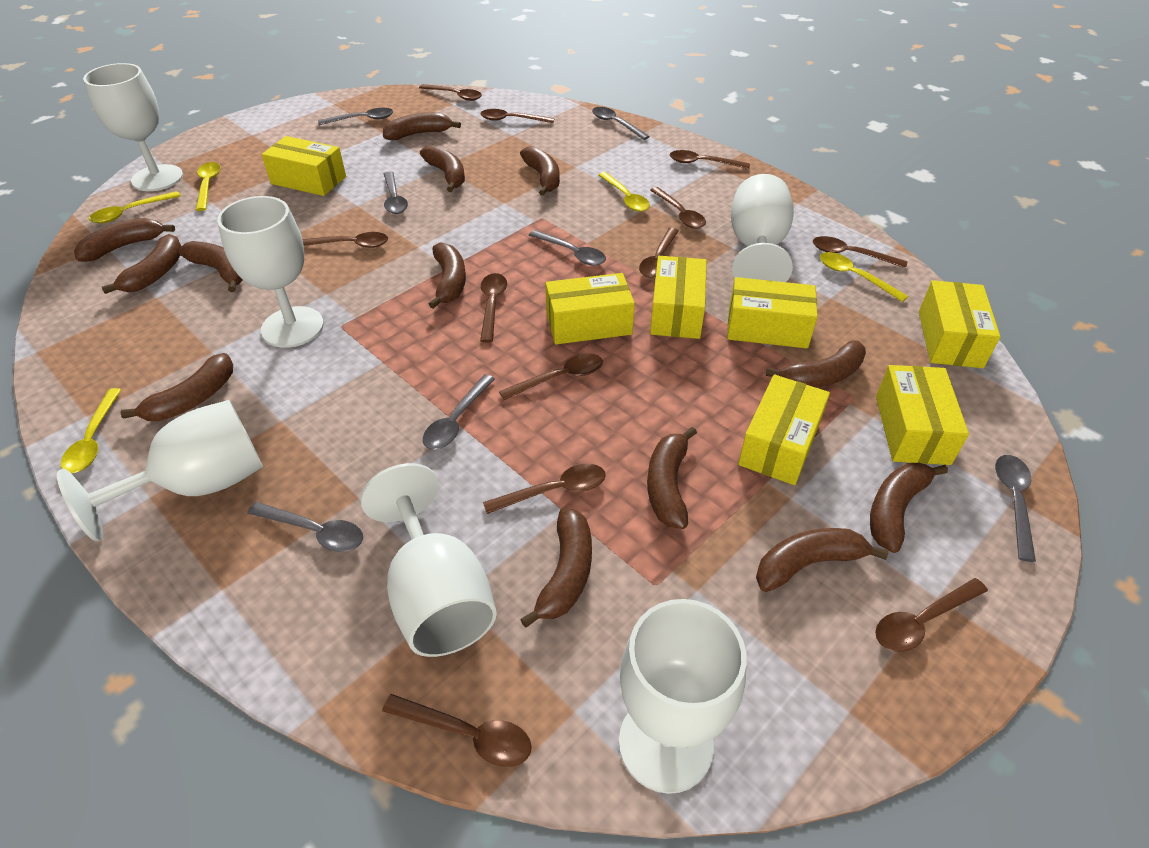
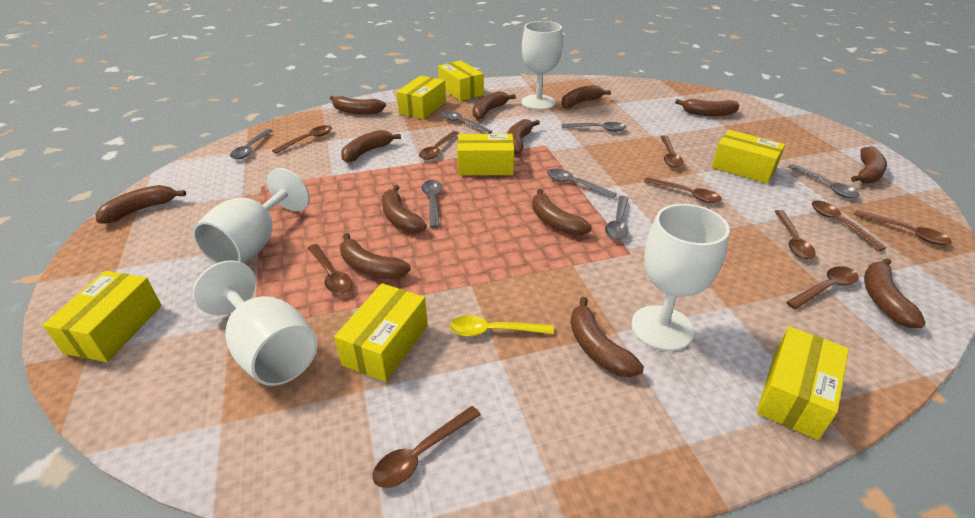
brown spoon: [302,232,388,248] [382,694,532,767] [419,84,482,101] [480,109,554,123] [480,273,507,343] [483,464,606,514] [499,353,603,400] [639,228,679,278] [650,187,706,229] [670,150,750,169] [813,236,908,268] [875,578,988,652] = 12 -> [272,125,332,154] [308,244,352,294] [372,406,481,488] [419,131,459,160] [644,177,721,203] [660,136,684,168] [774,210,816,259] [786,266,859,309] [812,200,886,251] [854,210,952,245] = 10
white goblet: [57,400,263,541] [83,63,183,191] [217,196,324,348] [360,463,497,657] [619,599,747,794] [731,174,794,282] = 6 -> [193,168,310,264] [193,260,318,386] [521,21,563,110] [631,204,730,351] = 4
yellow spoon: [61,388,121,473] [89,191,181,223] [196,162,220,211] [598,172,650,212] [820,252,908,302] = 5 -> [450,315,554,337] = 1

